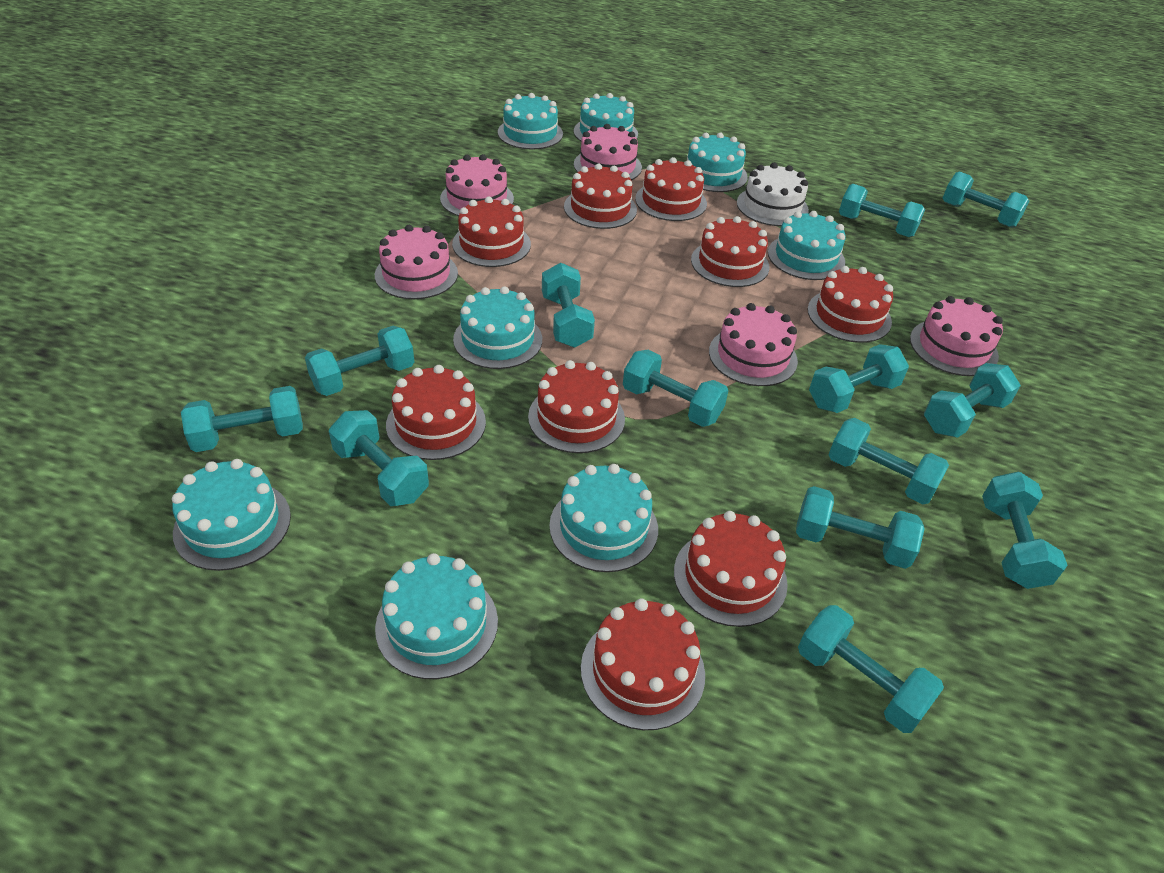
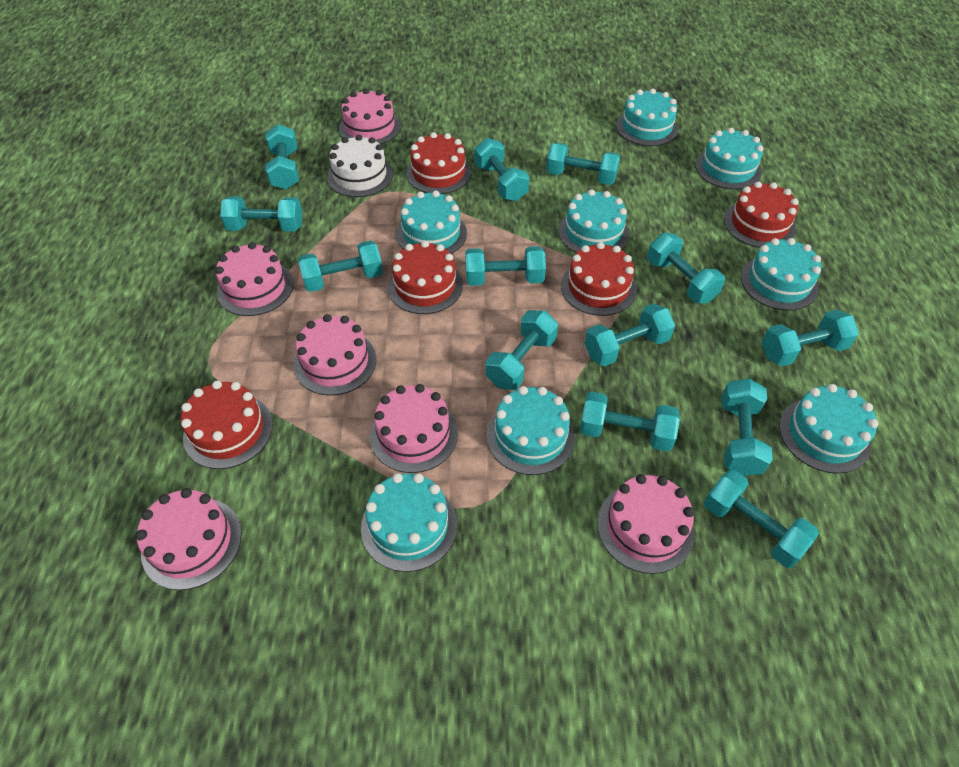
pink cake: [375,225,458,299] [440,154,514,216] [574,124,642,180] [709,303,798,386] [910,296,1003,376] = 5 -> [135,488,242,590] [215,242,293,316] [294,314,376,396] [339,89,401,145] [370,384,458,473] [597,474,695,574] = 6
red cake: [386,365,486,460] [452,196,531,267] [528,360,625,453] [564,164,637,229] [581,598,705,730] [635,157,707,221] [674,511,788,627] [691,216,769,287] [808,266,893,343] = 9 -> [181,381,273,469] [388,241,463,314] [406,132,471,194] [561,242,637,316] [724,181,799,248] = 5

